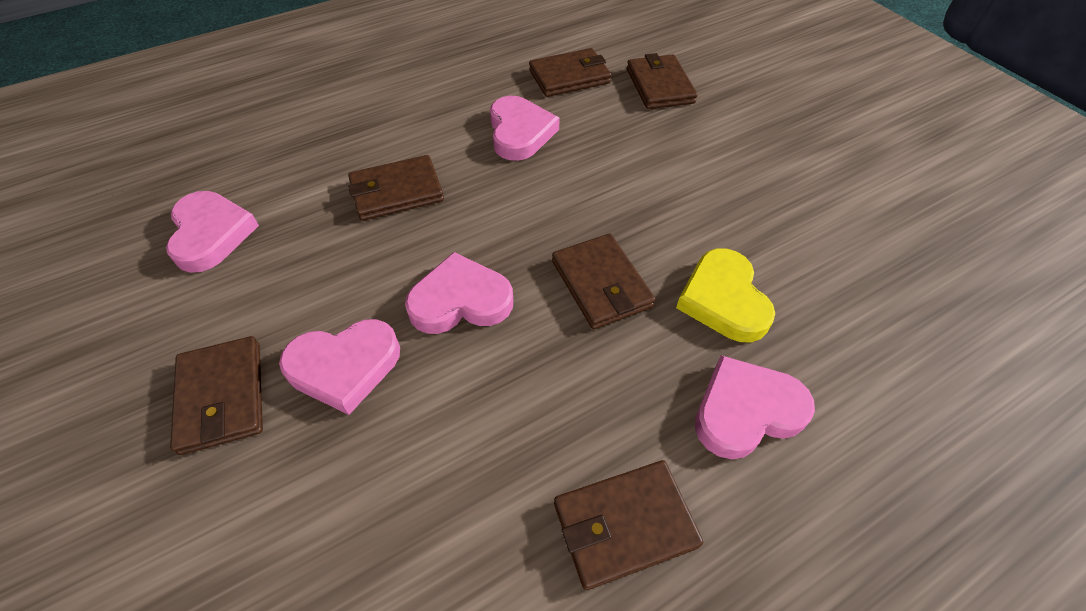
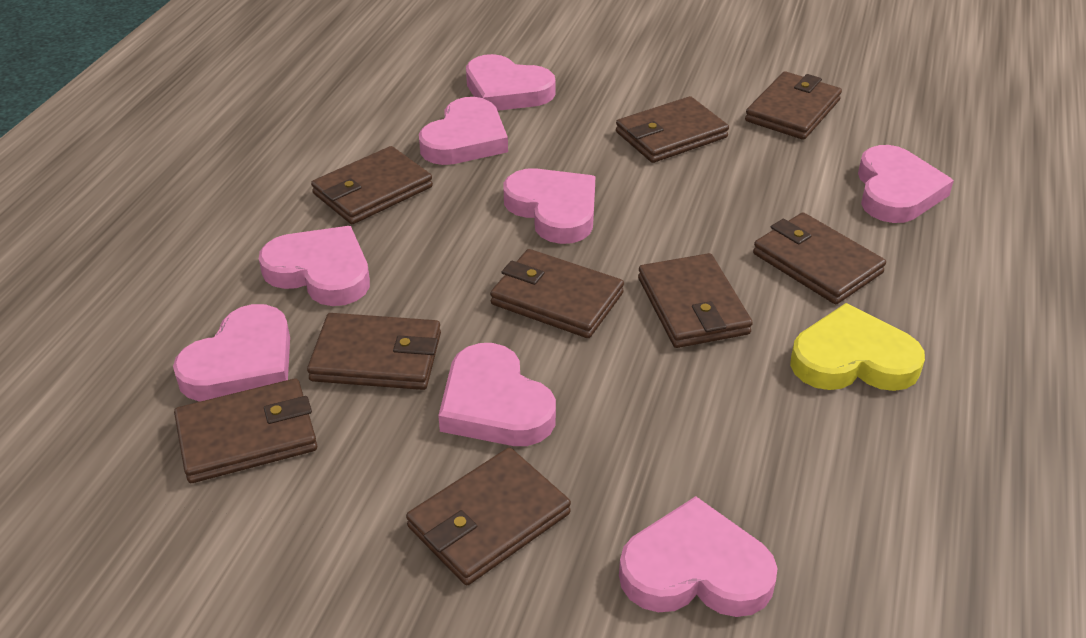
brown wallet: [170,336,263,455] [348,155,444,221] [529,48,611,97] [552,234,655,329] [554,460,703,590] [627,53,698,109] = 6 -> [174,378,317,483] [307,313,441,390] [311,146,433,224] [406,448,571,585] [490,249,624,338] [616,96,729,163] [638,253,753,348] [745,71,842,140] [753,213,886,304] = 9
pink heart: [166,191,259,273] [279,319,400,415] [405,252,513,334] [490,96,560,161] [695,355,815,459] = 5 -> [173,304,290,401] [259,226,370,306] [419,97,508,165] [438,343,556,446] [466,54,555,111] [503,168,596,244] [619,496,778,617] [858,145,954,223] = 8

